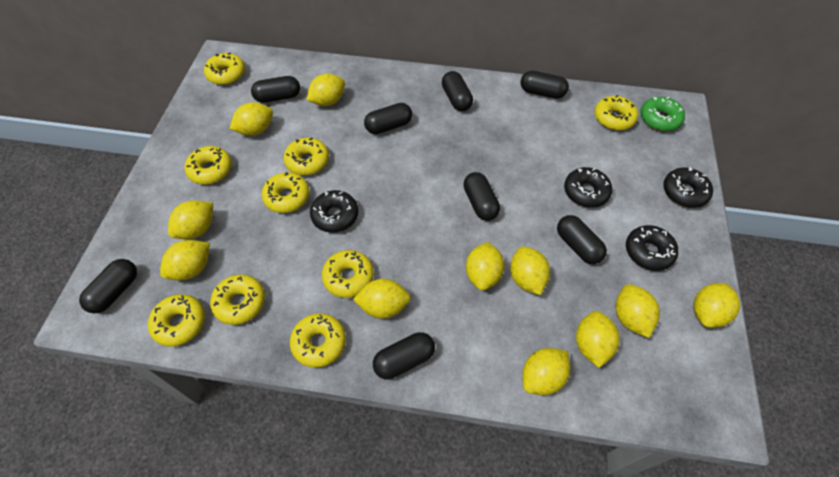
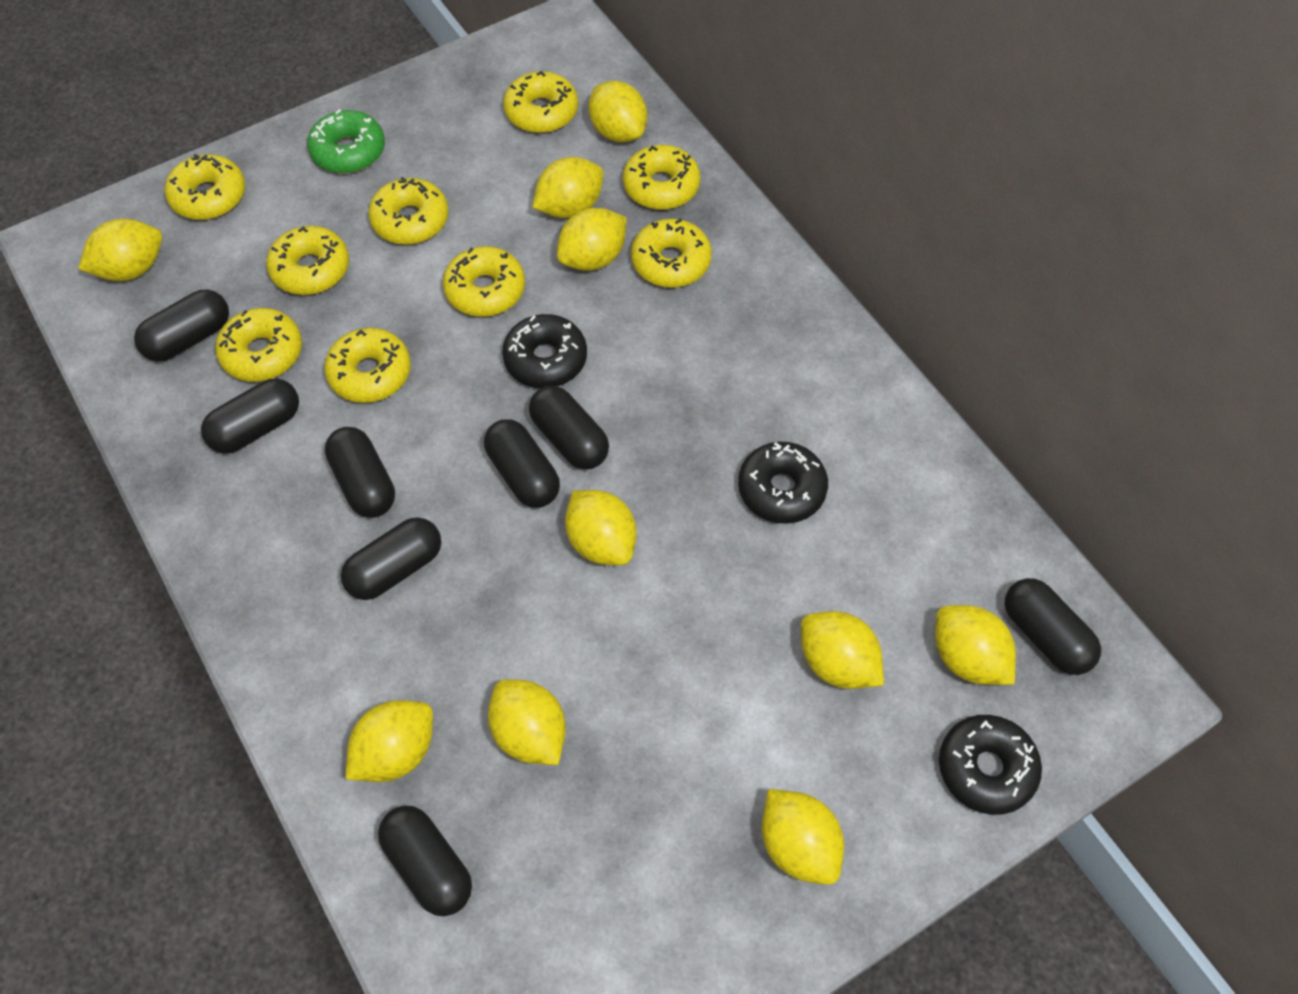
black donut: [310,190,358,233] [564,167,612,208] [626,225,678,271] [663,167,713,208] = 4 -> [502,314,587,388] [738,442,828,524] [939,715,1042,815] = 3
yellow lemon: [160,240,210,280] [168,200,213,239] [229,102,273,136] [306,73,345,106] [353,279,411,319] [466,242,504,290] [510,246,550,295] [523,348,570,395] [576,311,620,368] [616,284,660,338] [693,283,740,328] = 11 -> [78,219,162,281] [346,700,433,782] [488,679,566,765] [532,157,604,218] [557,208,627,271] [565,490,637,565] [588,81,647,142] [762,789,844,885] [801,611,884,689] [935,605,1016,685] = 10

